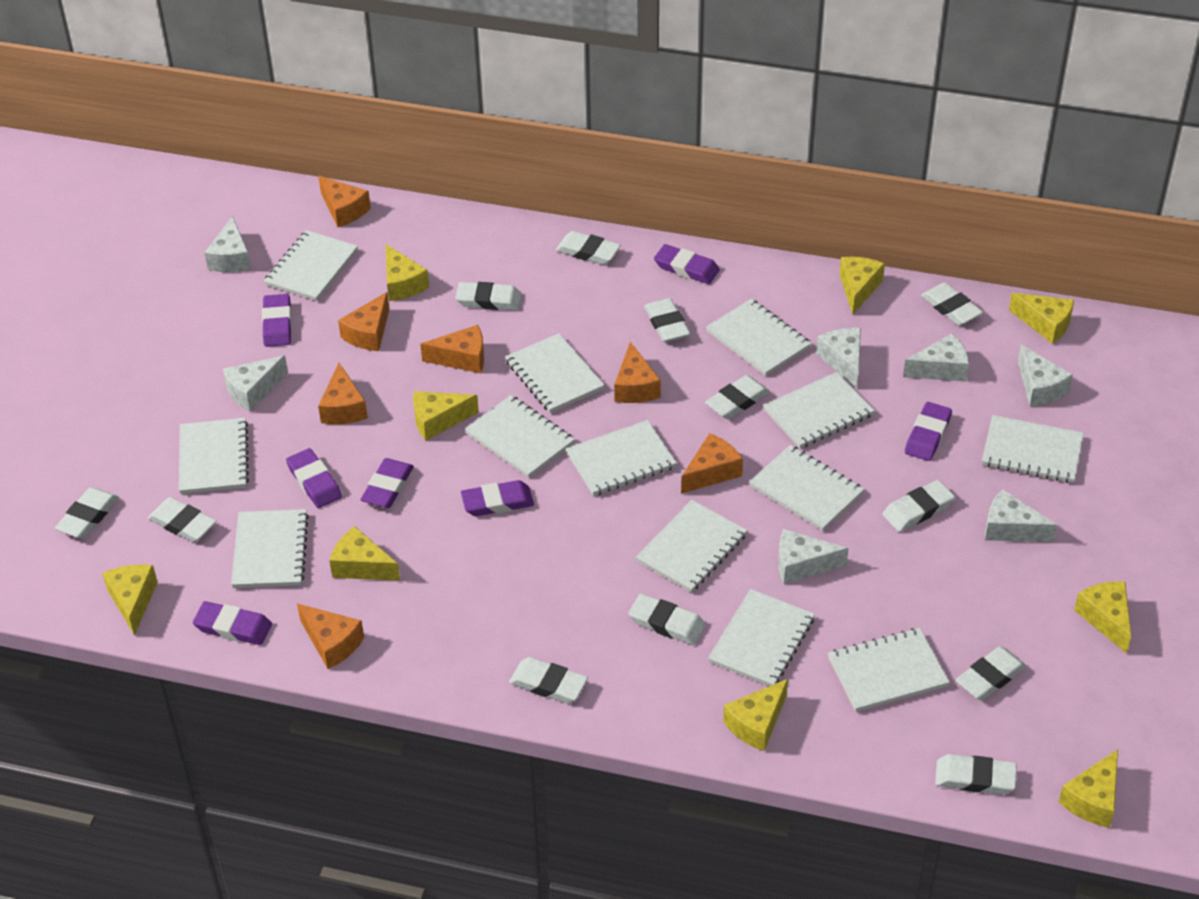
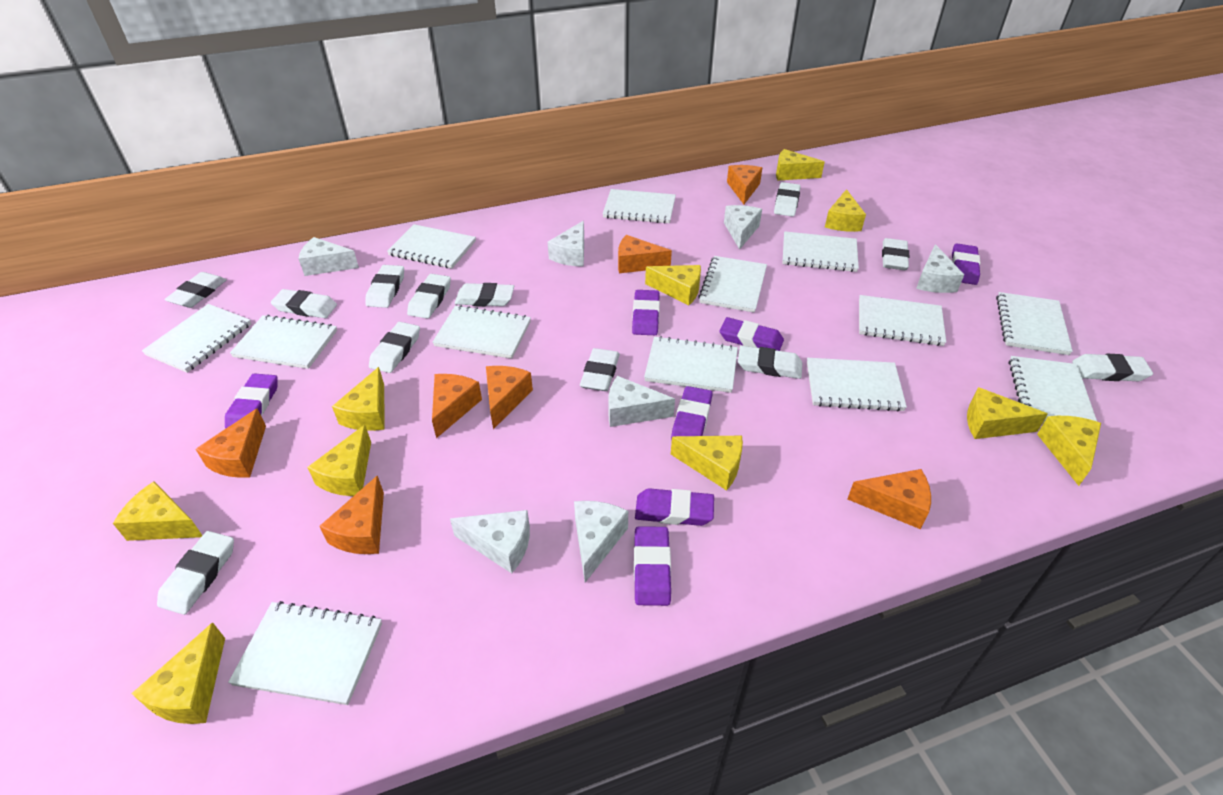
yellow cheese: [102,565,158,635] [329,526,400,581] [385,244,429,301] [413,391,479,441] [723,679,788,751] [839,257,885,315] [1009,293,1074,344] [1059,749,1118,828] [1074,581,1131,654] = 9 -> [113,481,203,541] [131,623,225,724] [307,425,371,496] [332,367,384,431] [645,265,701,305] [671,436,743,491] [776,149,825,180] [825,189,866,232] [967,387,1048,439] [1037,416,1101,486] = 10

